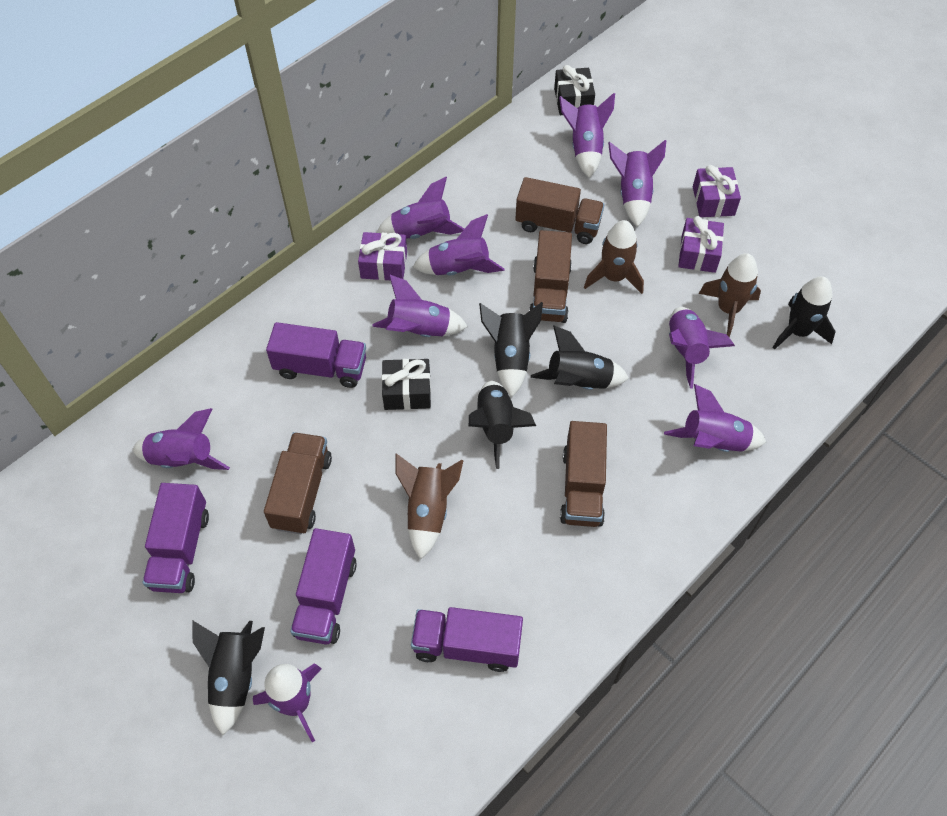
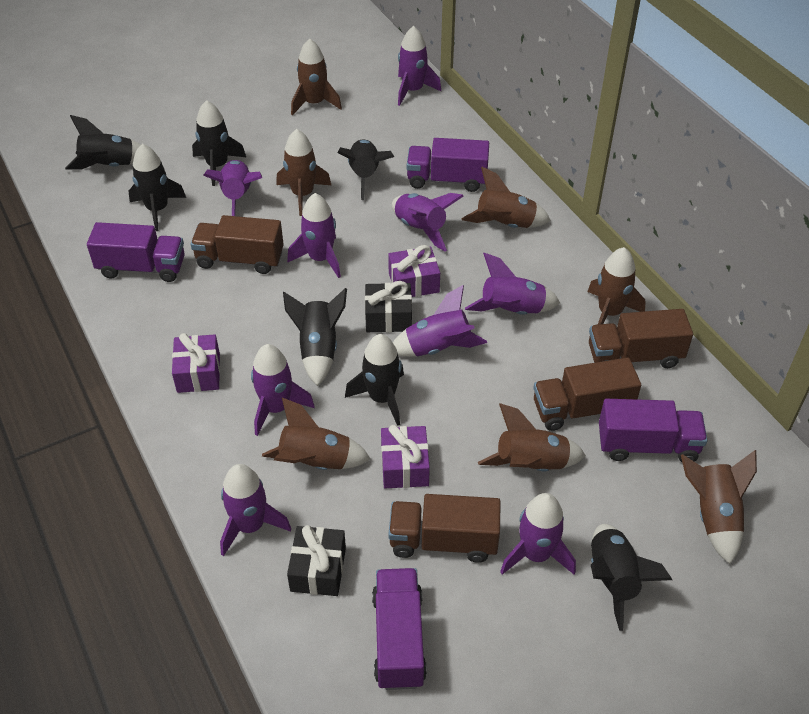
black rocket: [192,620,265,735] [469,381,536,469] [479,302,543,397] [531,325,629,390] [773,276,836,350] = 5 -> [65,115,141,170] [129,144,186,231] [192,100,246,186] [283,288,347,386] [337,140,394,200] [345,334,404,426] [591,524,672,631] = 7
brown rocket: [395,453,464,559] [584,220,644,294] [699,253,761,337] = 3 -> [262,398,371,470] [276,129,331,216] [291,39,342,116] [462,167,551,228] [478,403,586,471] [587,247,646,324] [681,450,757,564] = 7

